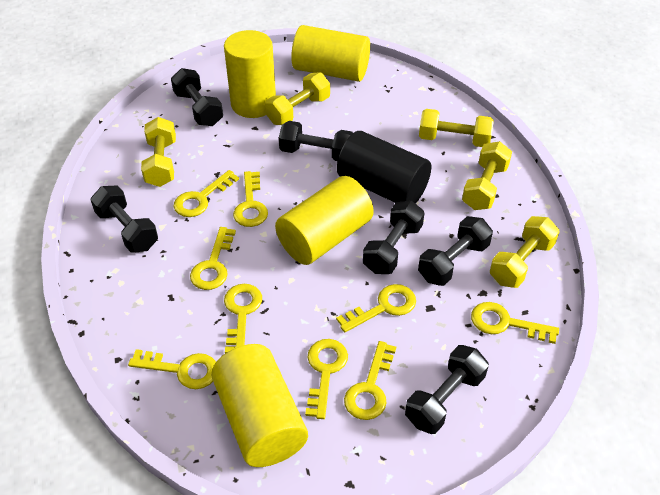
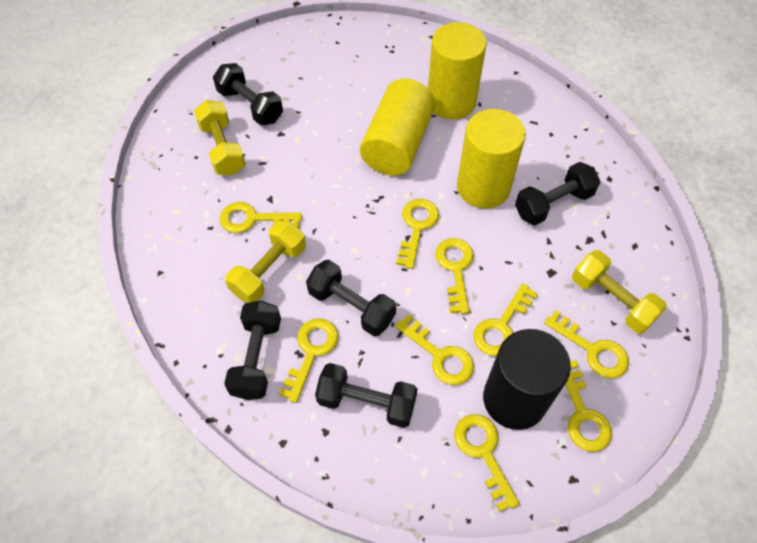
black dumbbell: [90,185,158,253] [171,68,223,126] [279,121,353,161] [363,201,424,274] [405,345,489,434] [418,216,493,286] = 6 -> [213,63,283,125] [224,300,281,400] [306,260,396,336] [315,363,418,428] [515,162,600,225] = 5
yellow cylinder: [211,344,308,467] [224,30,276,118] [275,176,374,265] [291,25,370,82] = 4 -> [360,78,435,176] [428,22,487,120] [457,109,526,208] = 3
yellow dumbbell: [141,117,176,187] [265,72,330,125] [419,109,494,147] [462,141,512,210] [490,216,560,288] = 5 -> [194,100,246,175] [225,220,306,303] [572,250,667,334] = 3

